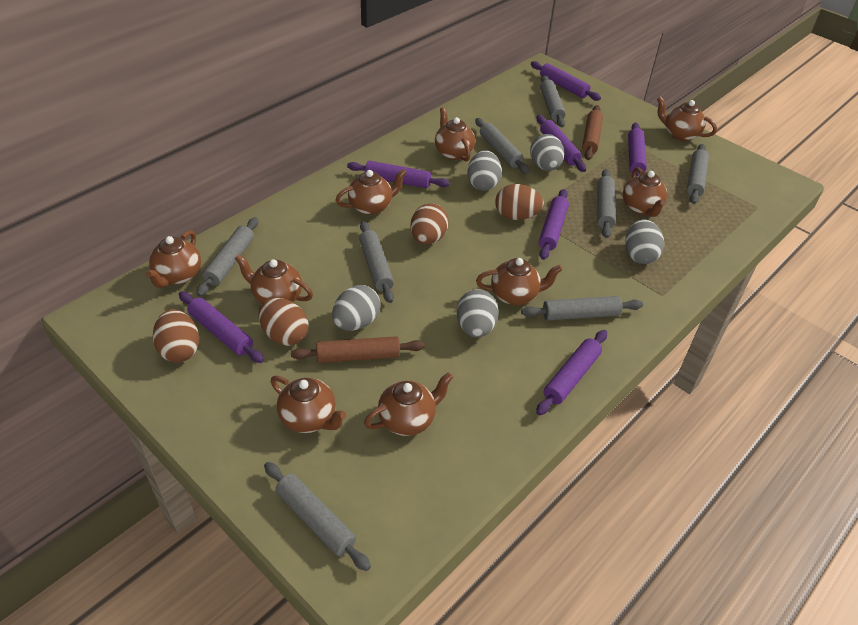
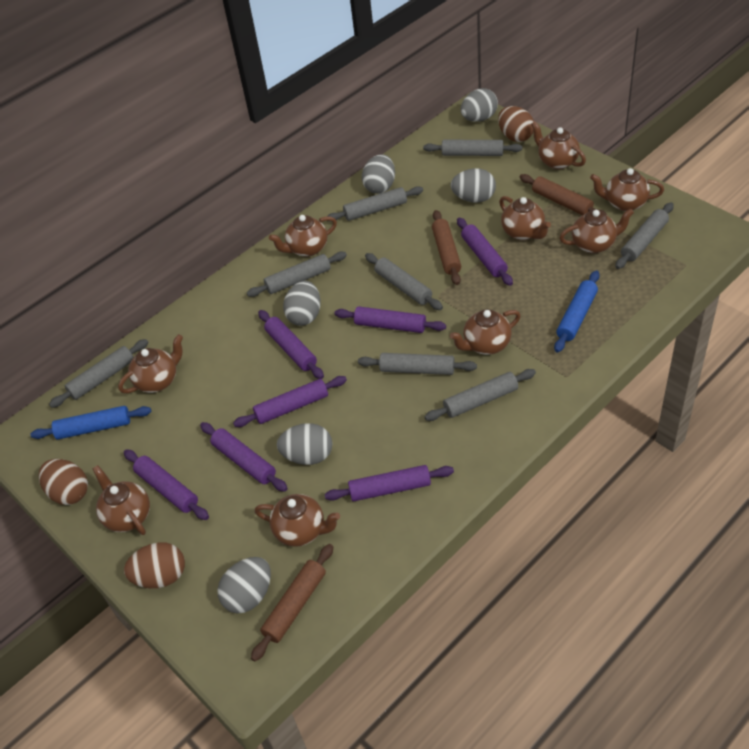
blue rolling pin: none = 0 -> [30,406,151,439] [554,270,600,352] = 2
brown egg: [153,309,199,362] [258,298,309,346] [410,203,449,245] [495,184,544,220] = 4 -> [39,459,88,505] [124,542,185,588] [498,106,534,142] = 3
brown rolling pin: [291,336,425,363] [582,105,603,160] = 2 -> [251,544,333,662] [432,210,461,285] [520,174,608,216] = 3
grey egg: [332,285,381,331] [457,289,498,337] [467,150,502,191] [530,134,565,171] [625,219,664,264] = 5 -> [217,557,271,613] [277,423,333,465] [283,281,321,326] [362,155,395,194] [451,168,496,203] [461,88,498,122] = 6

